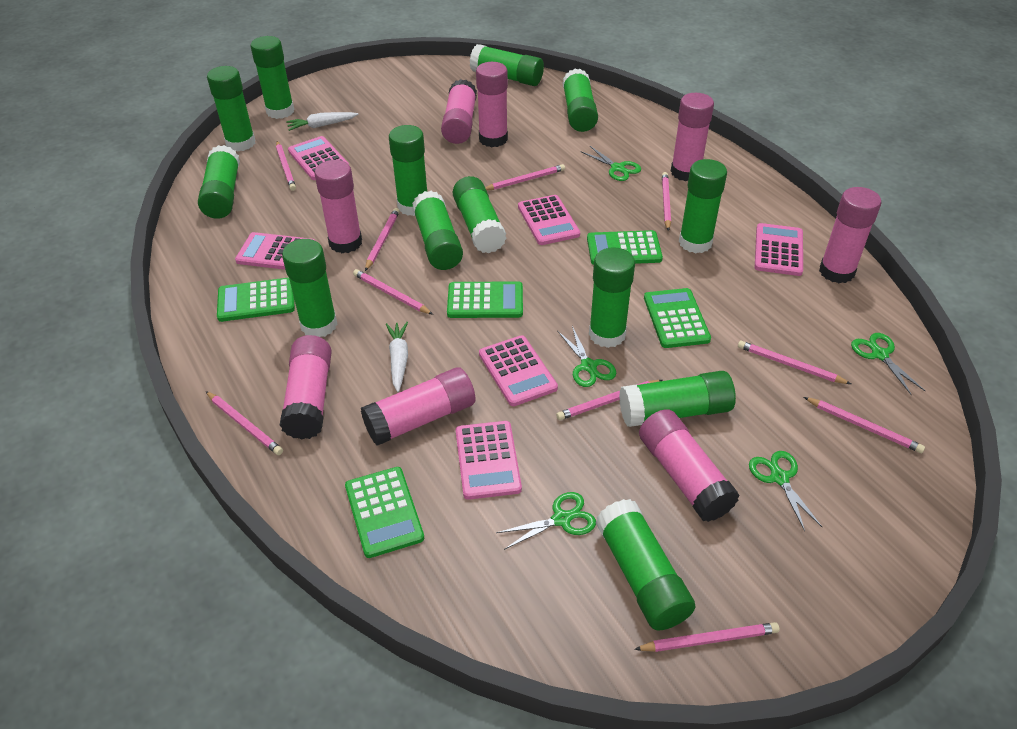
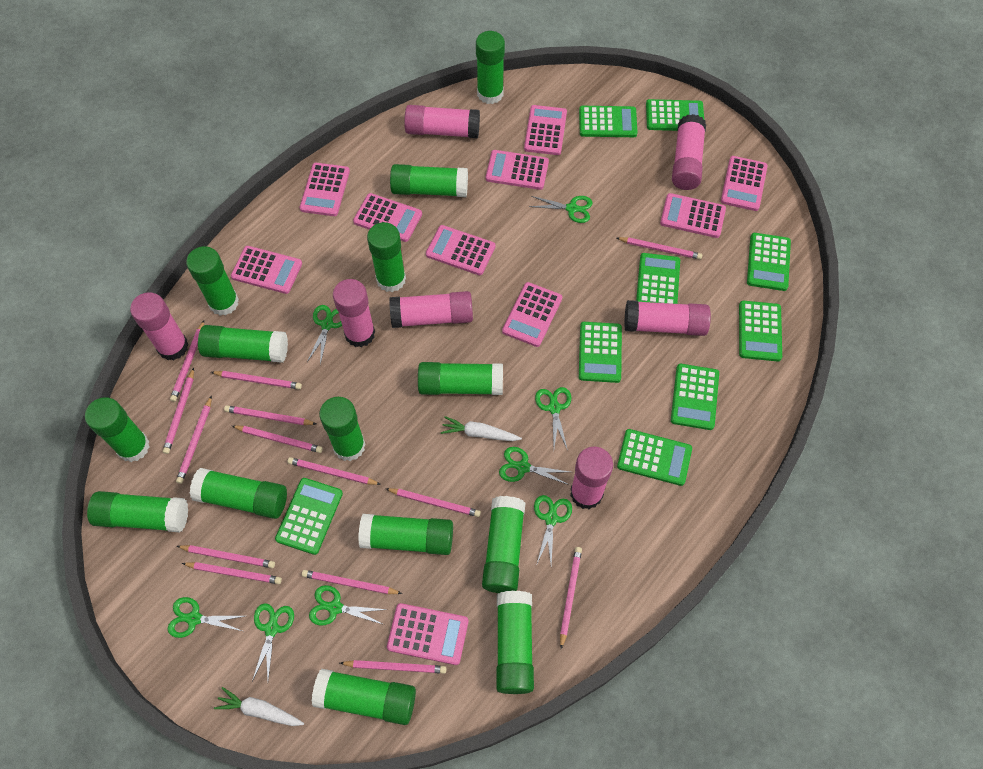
green calculator: [217,277,295,322] [345,467,424,558] [447,281,523,318] [587,230,663,265] [644,288,711,348] = 5 -> [275,478,343,555] [579,106,638,137] [579,322,622,383] [617,429,692,486] [636,253,680,304] [646,99,704,131] [671,364,719,430] [739,301,782,361] [747,233,791,291] = 9
green glue stick: [198,145,240,219] [207,66,255,151] [251,36,294,119] [282,239,337,337] [389,125,427,216] [412,191,463,270] [453,176,507,253] [470,44,544,86] [562,69,598,132] [589,247,635,348] [595,499,695,631] [619,371,736,427] [679,159,727,253] = 13 -> [85,397,150,462] [87,491,188,532] [186,246,239,315] [190,468,287,519] [198,325,288,363] [312,669,416,725] [319,397,366,461] [358,514,453,555] [367,222,406,292] [390,164,468,197] [418,362,503,395] [476,31,505,104] [482,496,525,593] [496,591,534,694] = 14
green scissors: [496,492,596,550] [558,326,616,387] [582,146,641,181] [749,451,822,531] [851,333,925,395] = 5 -> [168,597,245,638] [252,603,294,681] [307,305,342,365] [309,585,388,626] [499,447,570,485] [529,196,593,223] [534,495,572,564] [535,387,571,451] = 8
pink calculator: [235,232,316,270] [288,136,349,180] [456,421,522,500] [479,335,558,406] [518,195,580,245] [755,223,803,276] = 6 -> [231,246,302,294] [300,163,350,216] [353,193,422,242] [387,603,468,665] [426,225,495,275] [486,150,549,190] [502,282,562,347] [524,105,567,155] [660,193,726,238] [721,156,768,211] = 10
pink glue stick: [280,335,332,439] [314,160,362,253] [361,367,476,446] [441,79,477,144] [476,62,508,147] [639,409,740,522] [671,93,714,181] [819,187,882,283] = 8 -> [130,292,189,360] [333,279,375,347] [389,291,473,328] [404,105,480,138] [570,447,613,509] [624,300,711,336] [672,114,706,190] = 7
pink pencil: [206,391,283,455] [276,141,296,191] [353,269,433,315] [365,208,400,271] [485,164,565,190] [556,380,662,420] [634,622,780,652] [662,172,671,231] [738,341,851,384] [804,397,925,453] = 10 -> [163,368,194,454] [170,321,204,402] [176,395,212,484] [177,545,275,568] [182,562,282,584] [211,371,302,389] [224,405,316,425] [232,425,323,453] [287,457,381,485] [302,570,402,594] [340,660,446,674] [386,488,481,517] [560,547,582,649] [617,237,702,260] = 14

